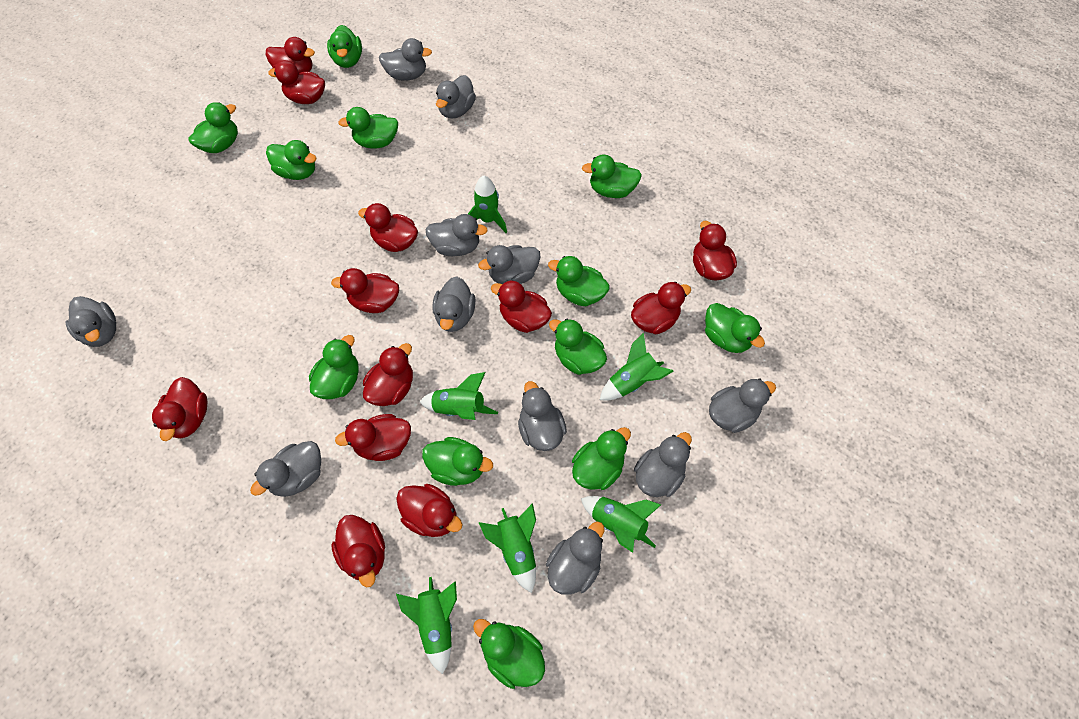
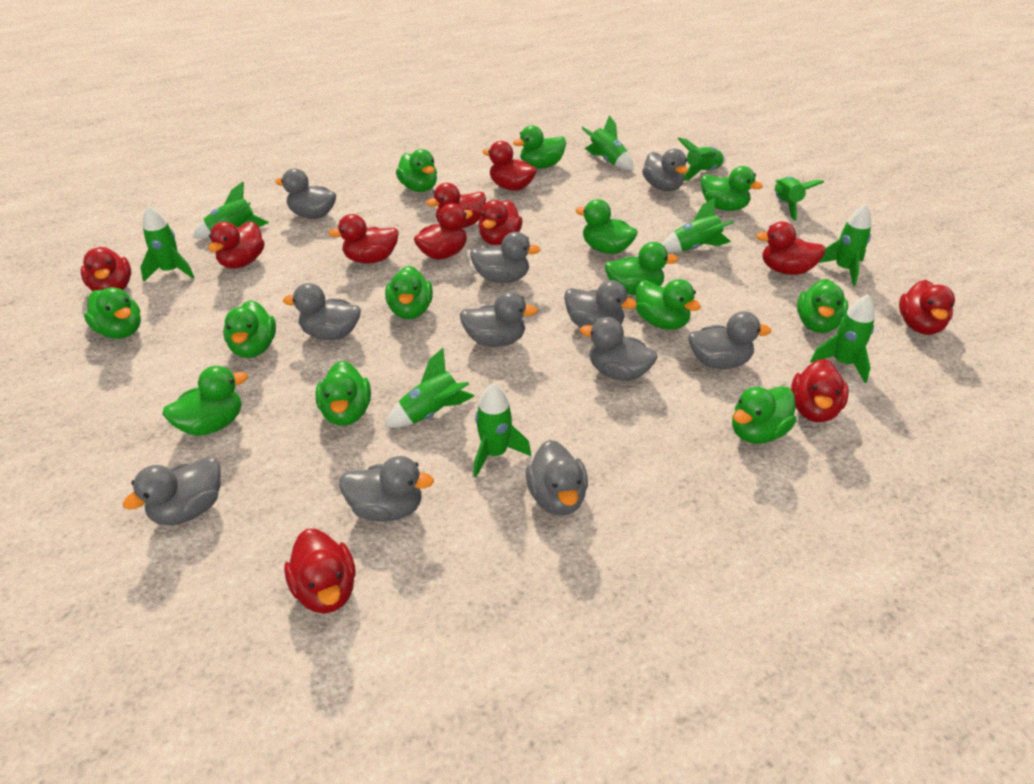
green duck: [188,102,238,153] [266,140,316,180] [309,335,359,399] [327,25,362,68] [338,107,398,149] [422,437,493,486] [473,619,545,689] [548,256,610,306] [549,319,607,375] [572,427,631,490] [582,154,642,198] [705,303,765,353] = 12 -> [84,287,141,339] [162,366,248,436] [223,300,276,358] [315,361,371,426] [385,266,433,319] [396,149,437,192] [513,125,566,169] [576,199,638,254] [605,242,678,295] [636,279,701,330] [701,166,763,211] [732,386,797,444] [797,279,848,333] = 13
green rocket: [396,577,457,674] [420,372,498,420] [468,175,507,233] [479,503,536,593] [581,496,661,553] [600,333,674,401] = 6 -> [140,206,194,281] [193,182,269,239] [385,348,474,428] [473,383,531,477] [581,115,633,170] [662,198,734,252] [678,138,725,181] [775,176,824,221] [810,294,875,383] [818,204,871,286] = 10
red duck: [152,377,207,441] [266,37,315,73] [268,60,325,104] [331,268,399,313] [331,515,385,587] [335,414,411,461] [358,203,418,252] [363,343,413,406] [396,484,463,537] [491,280,552,333] [631,282,691,334] [693,221,737,280] = 12 -> [81,247,131,291] [208,221,265,269] [284,529,356,614] [328,214,399,264] [414,203,473,260] [426,183,486,228] [478,200,523,245] [483,141,537,191] [756,222,826,275] [791,359,849,422] [899,280,955,335] = 11

